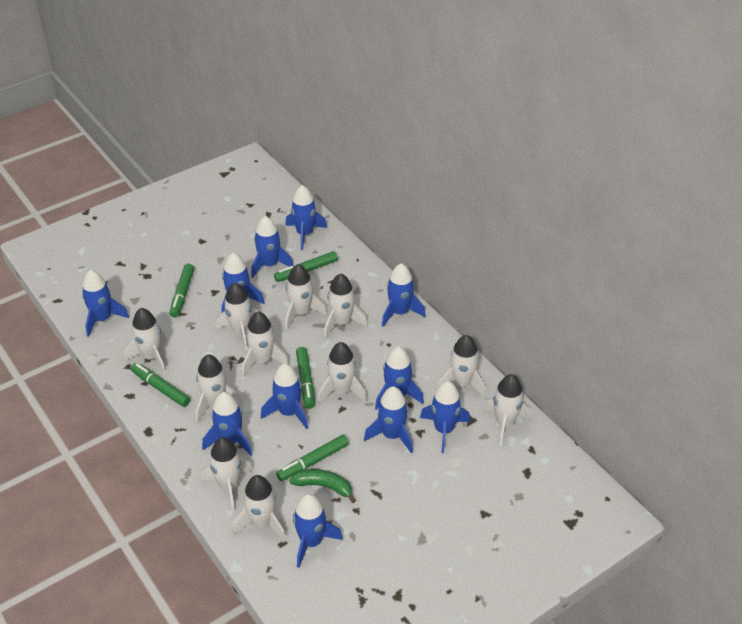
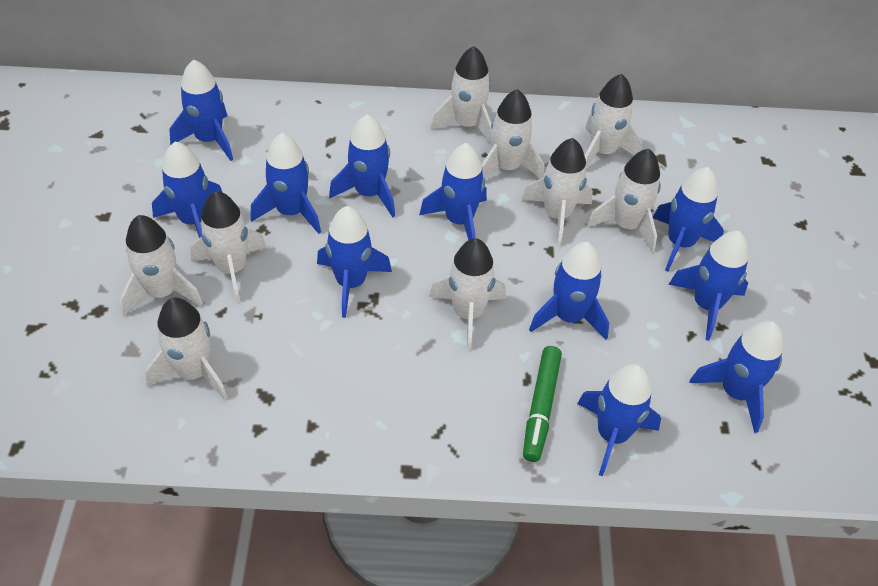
green banana: [290,469,356,503] = 1 -> none = 0
green marker: [131,363,190,407] [170,264,194,318] [274,251,338,282] [276,435,349,481] [296,347,315,409] = 5 -> [523,346,562,462] = 1
white rocket: [124,308,166,374] [196,355,244,422] [201,437,253,511] [216,283,259,351] [232,475,286,542] [242,312,289,376] [285,264,327,329] [317,342,367,403] [324,273,368,338] [437,335,486,398] [482,374,532,446] = 11 -> [120,215,203,316] [145,298,228,400] [190,191,267,303] [429,238,506,350] [430,46,492,146] [482,89,544,179] [521,138,593,246] [585,74,642,167] [586,149,661,253] = 9

